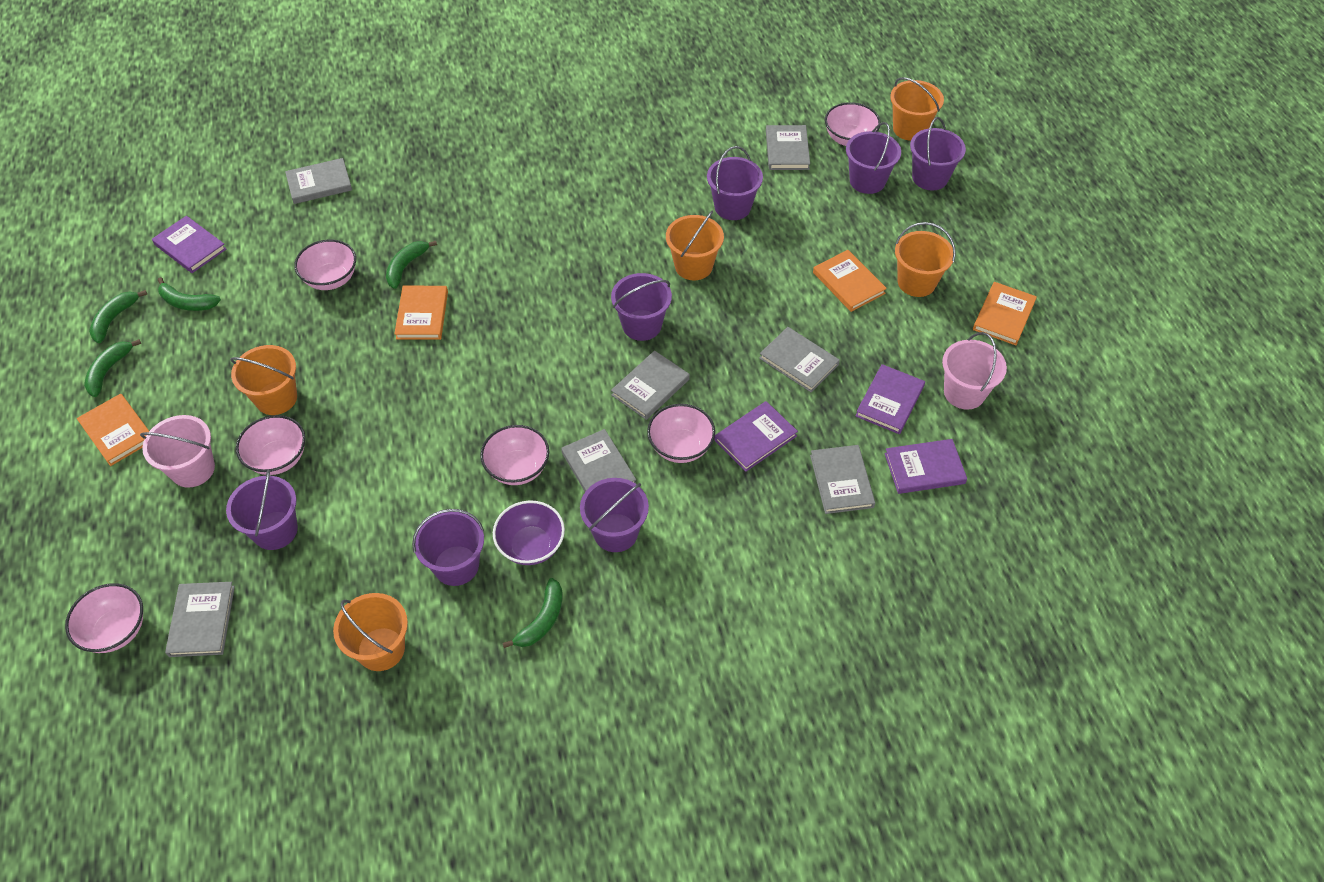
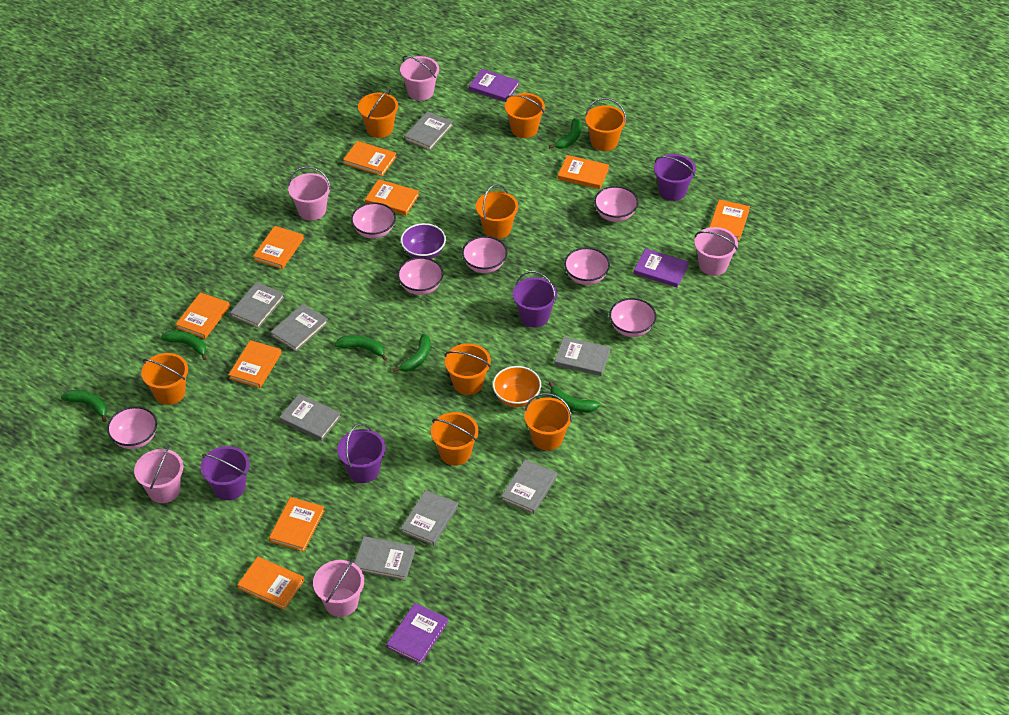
green banana: [84,339,141,397] [89,290,147,343] [158,277,221,311] [386,241,437,289] [503,578,563,648] = 5 -> [61,390,107,422] [161,330,207,360] [335,335,387,361] [393,334,431,372] [549,118,581,149] [549,382,600,412] = 6
grey book: [165,582,235,657] [285,158,352,204] [561,429,636,492] [611,351,690,420] [759,327,840,392] [766,125,810,170] [810,445,875,514] = 7 -> [230,282,285,328] [270,304,328,351] [279,394,341,441] [354,536,415,581] [401,490,458,546] [404,111,453,151] [501,460,557,514] [554,337,611,376] = 8
orange book: [77,394,149,466] [394,286,448,340] [813,250,887,312] [973,282,1037,345] = 4 -> [175,292,230,339] [228,340,281,388] [237,557,304,610] [253,226,304,269] [269,497,325,552] [343,141,396,176] [365,179,419,215] [558,155,609,189] [709,199,750,241] = 9
orange bowl: none = 0 -> [493,366,541,407] = 1
orange bucket: [230,345,297,415] [333,593,408,671] [666,211,724,280] [890,77,944,141] [895,222,956,297] = 5 -> [141,353,188,405] [358,88,398,138] [431,412,479,465] [445,343,491,395] [476,184,518,239] [505,93,545,138] [524,393,572,450] [585,98,626,151] = 8
pink bowl: [65,583,143,653] [236,415,305,475] [294,239,356,290] [480,425,549,485] [647,404,715,463] [825,102,881,146] = 6 -> [107,407,157,449] [351,202,396,239] [397,257,443,295] [462,236,507,273] [564,247,610,285] [594,186,639,222] [609,298,656,337] = 7
pink bucket: [140,415,215,488] [942,332,1007,410] = 2 -> [134,445,183,503] [288,166,331,221] [313,559,364,617] [400,55,439,101] [694,227,738,276] = 5
purple book: [152,216,226,273] [714,401,798,472] [856,364,925,434] [885,439,967,494] = 4 -> [386,603,448,665] [469,69,519,102] [634,248,689,288] = 3
purple bucket: [226,470,298,550] [412,509,484,586] [580,478,649,552] [611,273,672,341] [707,146,763,220] [846,122,901,194] [910,117,966,190] = 7 -> [200,446,250,500] [337,423,386,483] [513,271,557,327] [654,154,696,201] = 4

